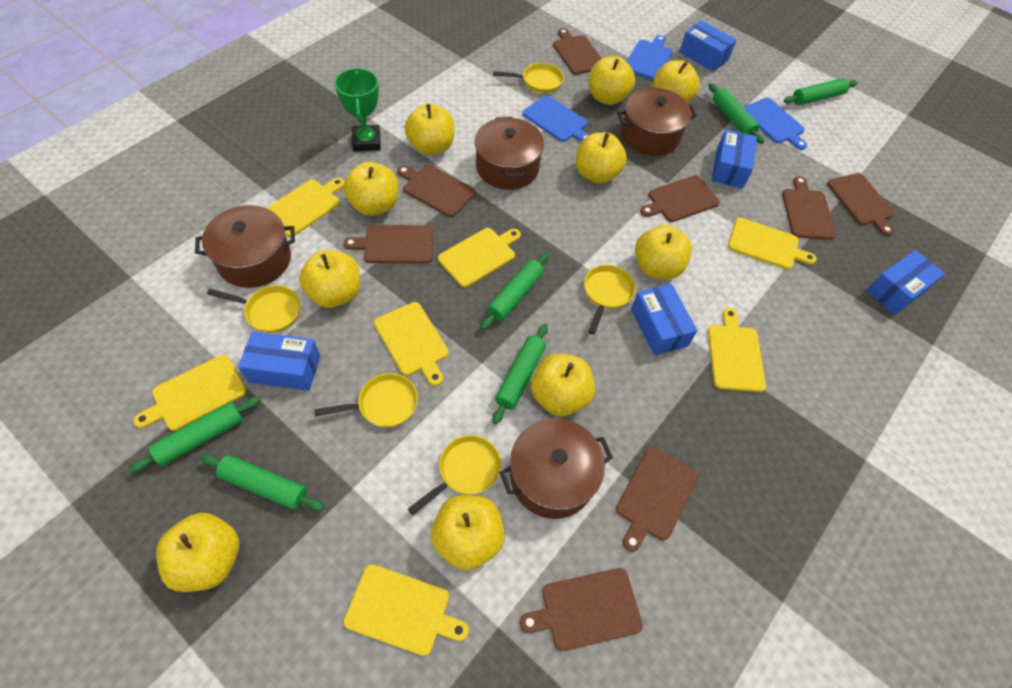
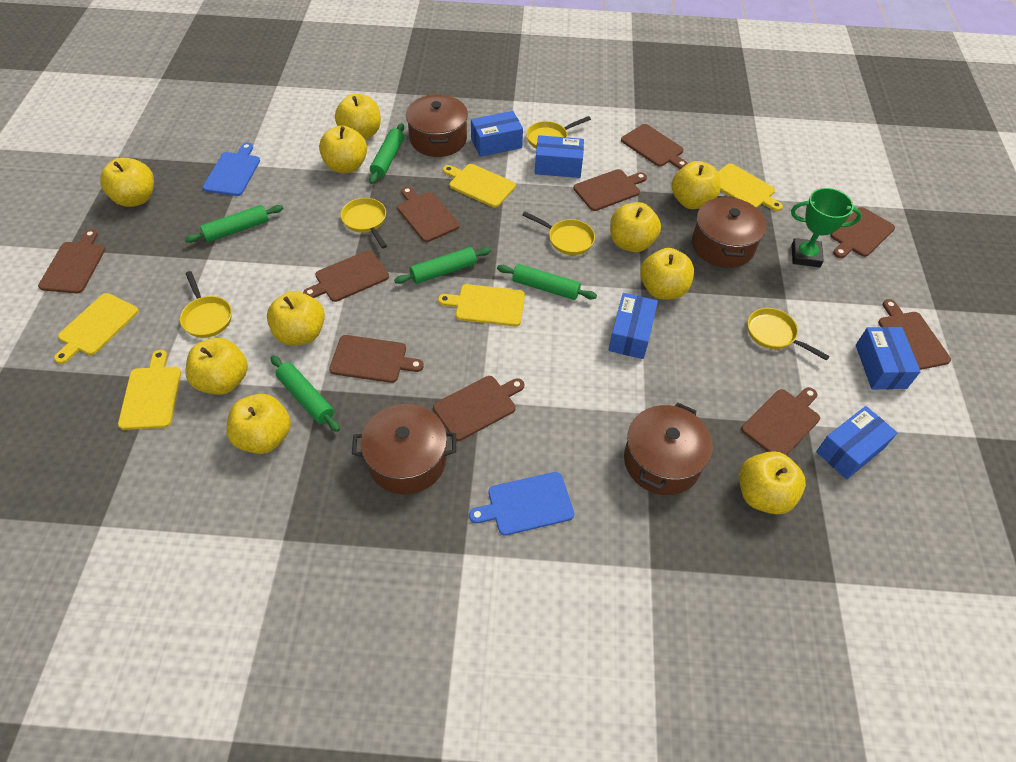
blue cutting board: [522,95,589,142] [626,35,673,80] [743,98,807,150] = 3 -> [203,143,260,196] [469,472,574,536] = 2
brown cutting board: [344,225,433,264] [397,165,476,217] [520,568,643,651] [553,28,602,75] [616,447,698,552] [640,175,720,222] [782,176,836,240] [827,173,894,236] = 8 -> [38,229,105,293] [303,250,389,302] [329,335,424,383] [397,187,460,242] [433,376,524,441] [573,169,647,211] [621,124,688,169] [741,387,820,456] [830,207,895,258] [878,299,951,370] = 10
green rolling pin: [128,396,261,473] [200,454,325,511] [480,253,549,330] [492,324,548,424] [709,83,764,144] [784,78,858,105] = 6 -> [185,205,283,243] [271,355,340,432] [369,123,404,184] [394,247,491,284] [497,264,597,300] = 5
yellow cutting board: [133,355,246,431] [267,178,344,237] [344,564,469,656] [374,302,449,386] [438,228,521,287] [708,308,766,392] [728,218,817,270] = 7 -> [54,293,139,364] [118,350,181,430] [438,284,525,326] [443,164,516,208] [718,163,783,211] = 5

